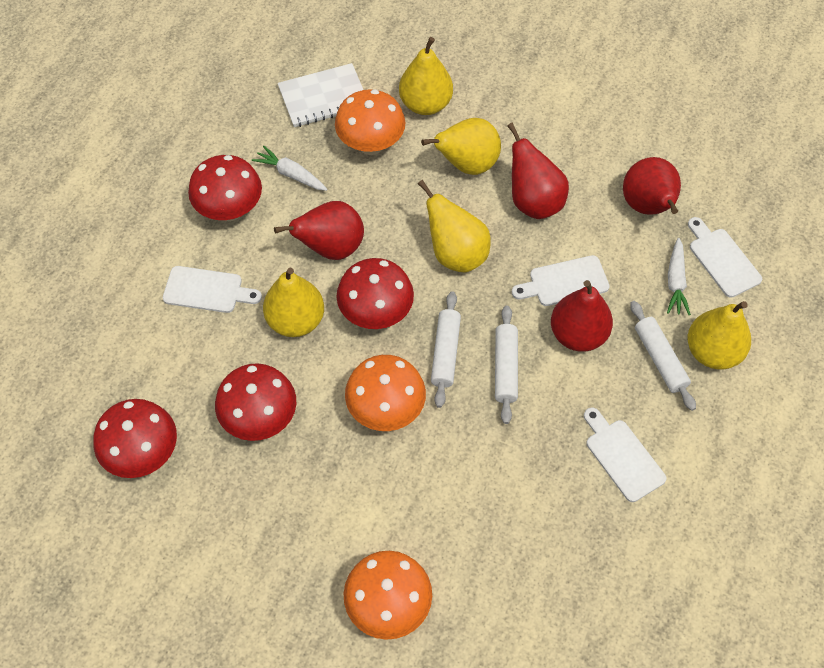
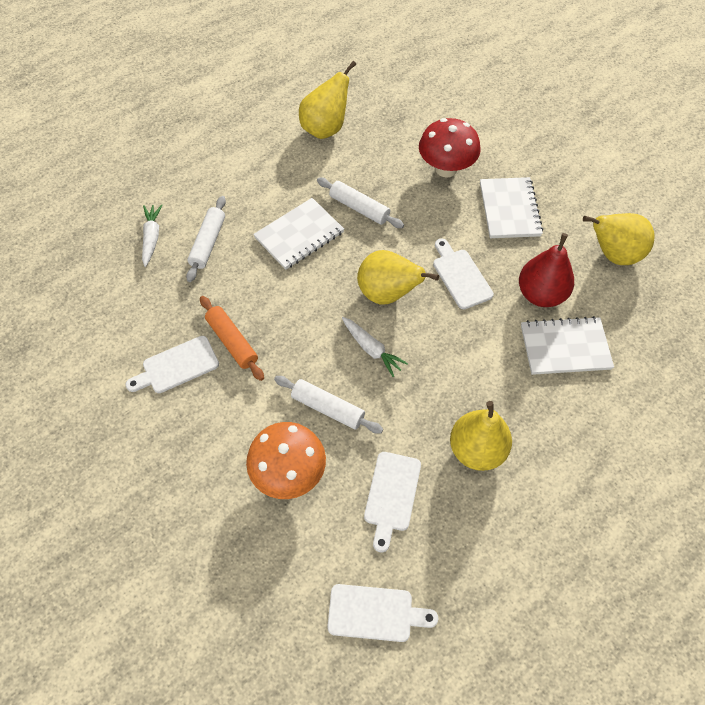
orange mushroom: [335,89,405,155] [344,551,432,640] [345,355,426,431] = 3 -> [246,422,326,499] = 1
orange rolling pin: none = 0 -> [200,296,264,381] = 1
red mushroom: [93,399,177,478] [188,155,262,221] [215,363,296,441] [336,258,414,329] = 4 -> [419,118,481,178] = 1
red pear: [274,201,364,260] [507,123,569,219] [551,280,613,352] [623,157,681,215] = 4 -> [519,233,574,307] = 1
white notebook: [278,63,363,127] = 1 -> [253,198,344,270] [480,177,543,238] [521,316,614,375] = 3
yellow pear: [263,268,324,337] [399,37,453,115] [418,180,491,273] [421,118,501,175] [688,301,751,370] = 5 -> [299,61,356,139] [357,250,439,305] [450,401,512,471] [583,213,655,265] = 4

